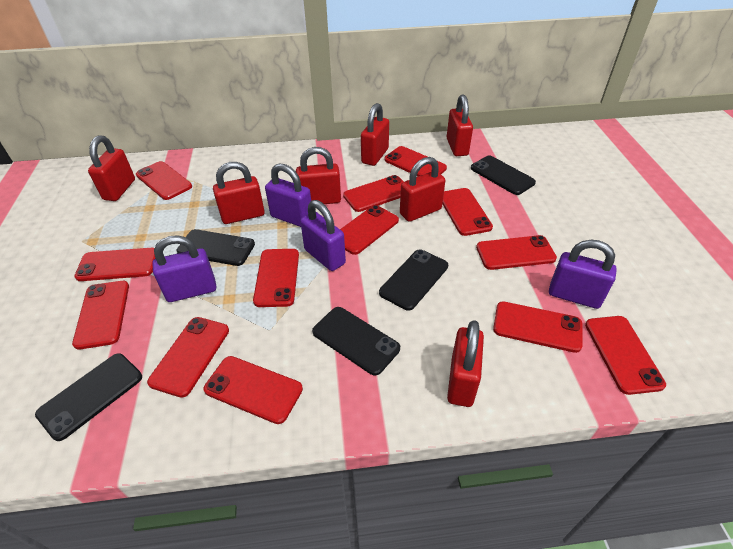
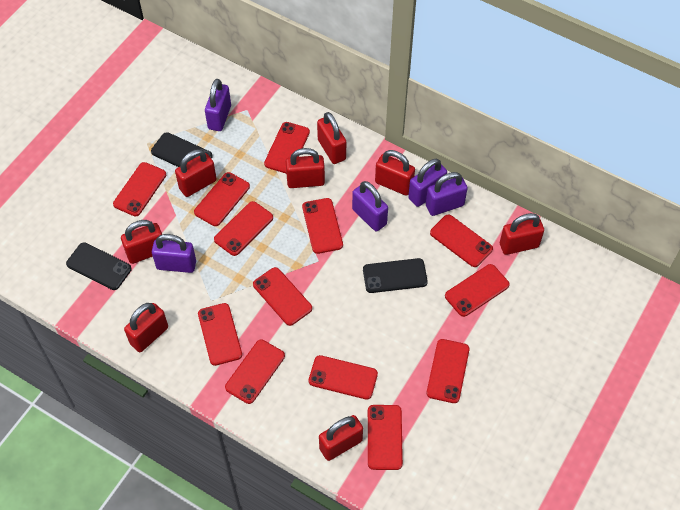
black phone: [35,353,142,441] [177,229,255,266] [312,307,400,375] [379,249,448,311] [471,156,536,195] = 5 -> [66,242,132,290] [151,132,212,167] [363,258,428,293] = 3
purple padlock: [152,235,216,302] [265,164,311,227] [300,200,346,271] [549,240,617,309] = 4 -> [152,234,196,273] [205,79,231,131] [352,181,388,231] [408,159,447,207] [426,172,468,216] = 5
red padlock: [88,135,135,201] [213,162,265,224] [296,147,341,204] [361,103,389,166] [400,157,445,222] [447,94,473,156] [447,320,484,407] = 7 -> [121,220,162,264] [124,303,168,352] [175,149,217,197] [286,148,325,188] [317,112,346,164] [319,415,363,461] [375,150,415,196] [500,213,544,255] = 8

